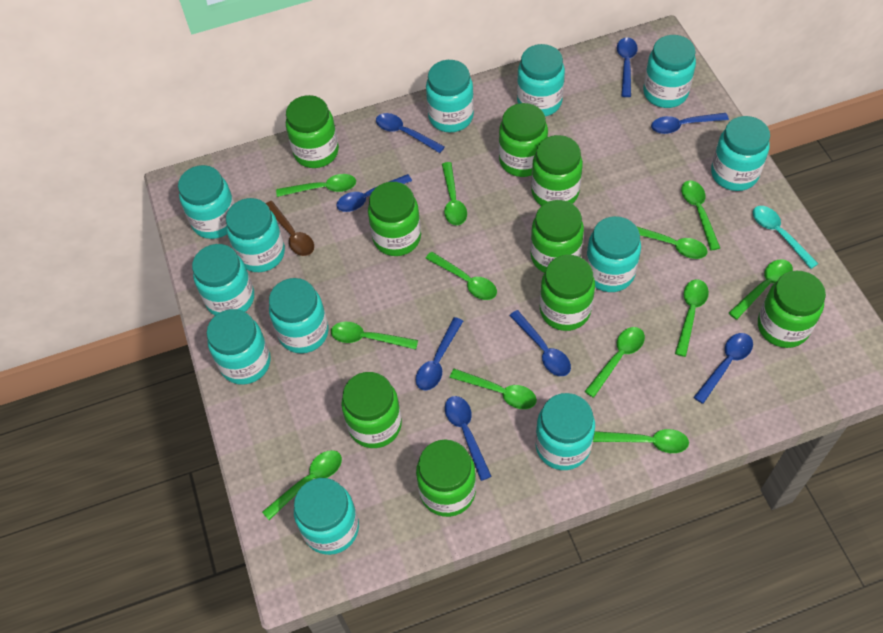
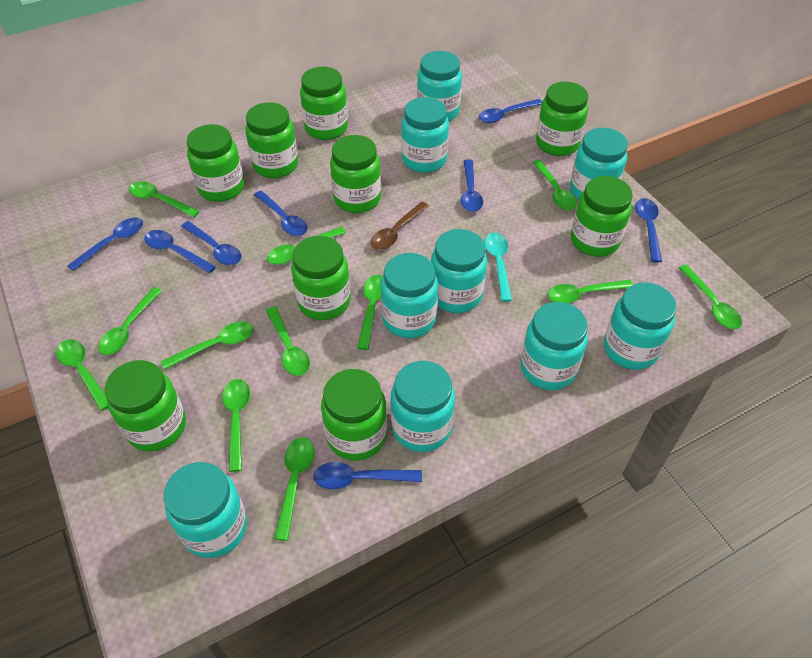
turquoise jar: [178,165,235,239] [192,244,254,316] [207,309,271,385] [226,198,285,272] [269,278,329,354] [294,478,359,555] [426,60,474,132] [517,44,565,116] [535,393,595,470] [585,216,641,292] [643,35,696,108] [711,116,770,191] = 12 -> [164,462,247,558] [381,253,438,338] [390,361,455,452] [401,97,449,173] [417,51,462,121] [431,229,487,313] [520,302,588,390] [570,128,628,200] [604,282,677,370] = 9

